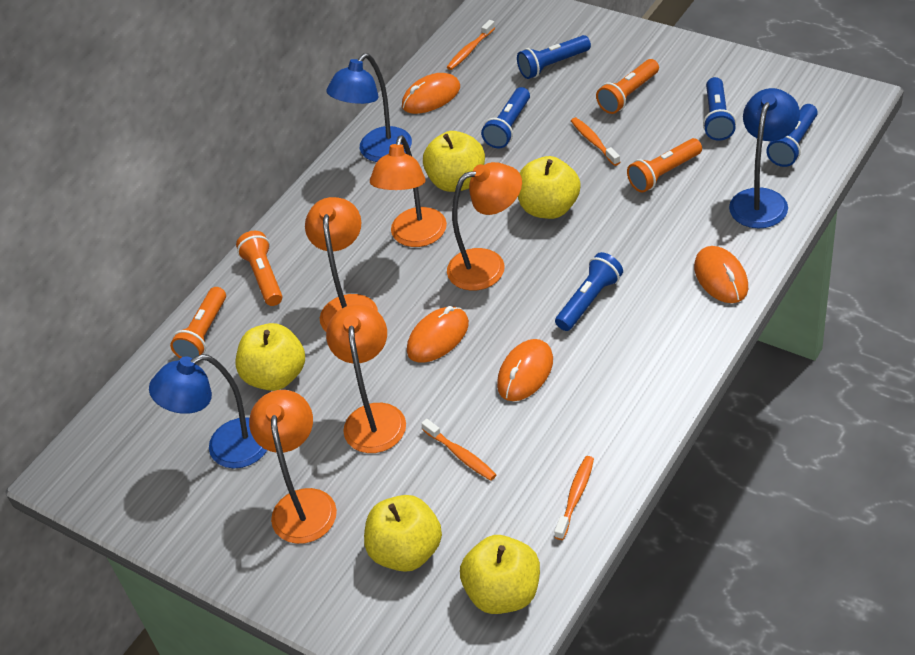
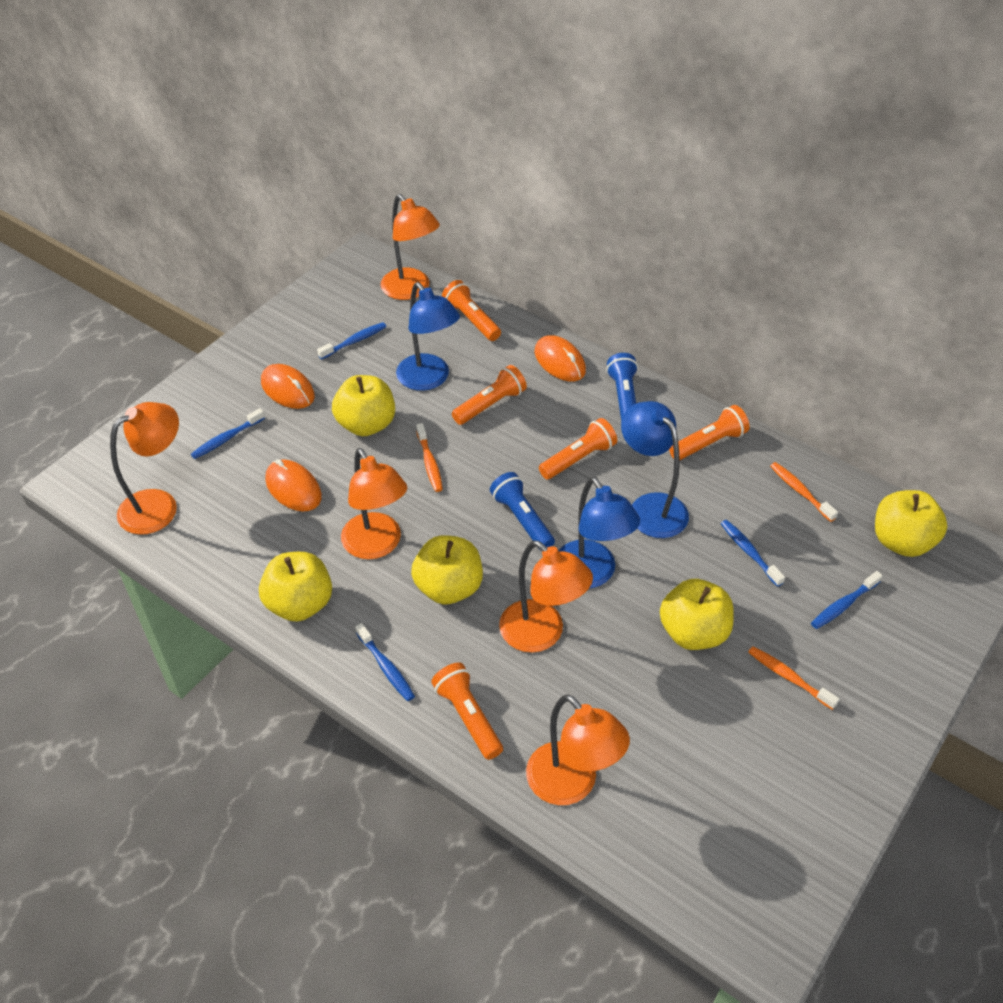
blue flashlight: [481,87,530,148] [517,35,591,79] [555,252,623,331] [703,77,736,141] [767,104,818,167] = 5 -> [490,472,555,550] [606,353,638,421] = 2
blue toothbrush: none = 0 -> [191,408,265,459] [317,322,387,359] [355,623,415,701] [720,520,785,587] [811,571,883,629] = 5
orange flashlight: [170,287,226,359] [236,231,283,306] [596,59,659,114] [627,138,702,192] = 4 -> [431,662,503,760] [442,280,501,341] [452,365,527,425] [539,418,617,479] [669,405,750,461] = 5
orange mouse: [402,73,460,114] [407,306,469,363] [497,339,553,401] [694,246,748,303] = 4 -> [261,364,315,409] [265,459,322,511] [535,336,586,381] = 3
orange toothbrush: [421,419,496,481] [447,20,495,70] [554,456,594,540] [571,117,620,166] = 4 -> [416,423,443,492] [748,646,839,710] [770,462,838,522] = 3

